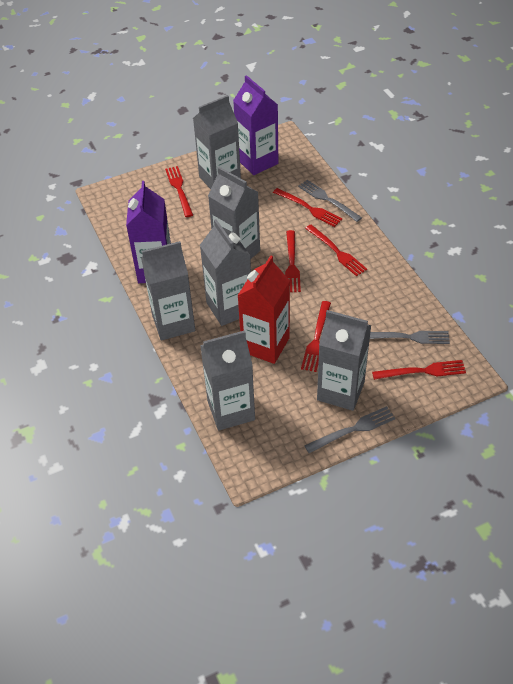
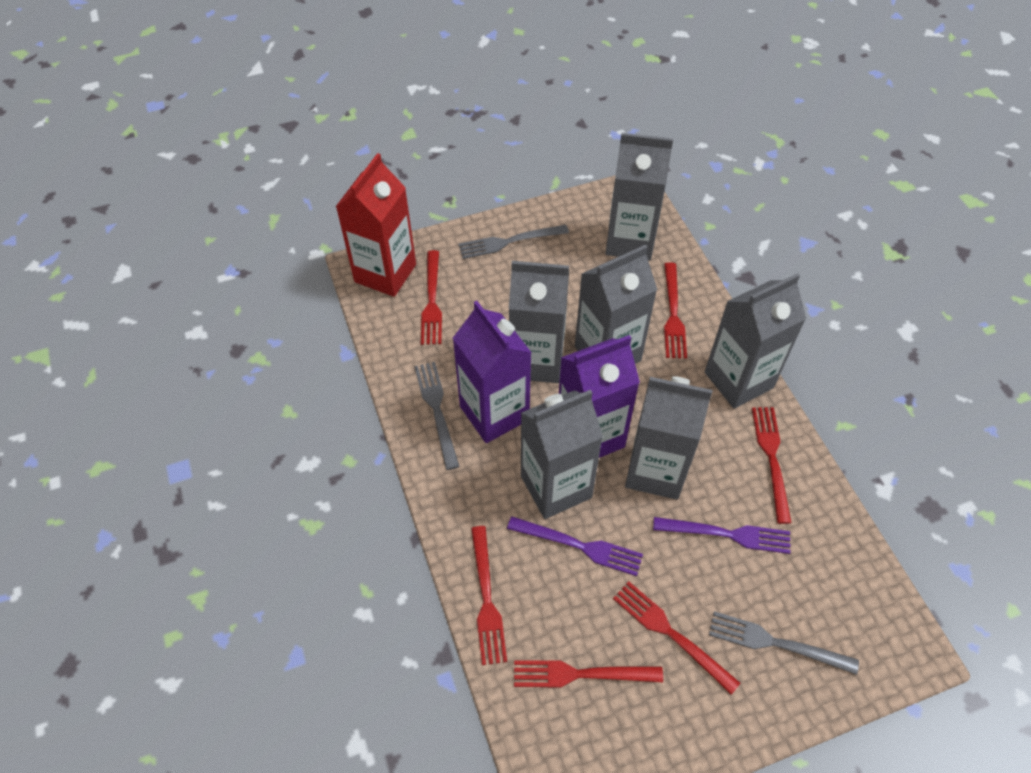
purple fork: none = 0 -> [507,516,643,576] [653,517,791,554] = 2

